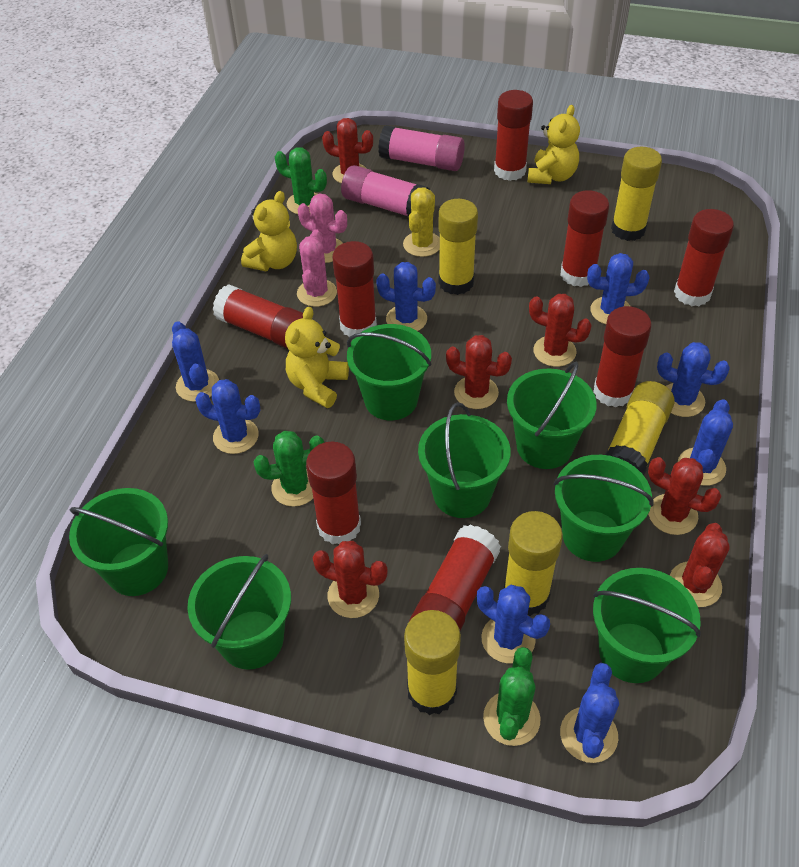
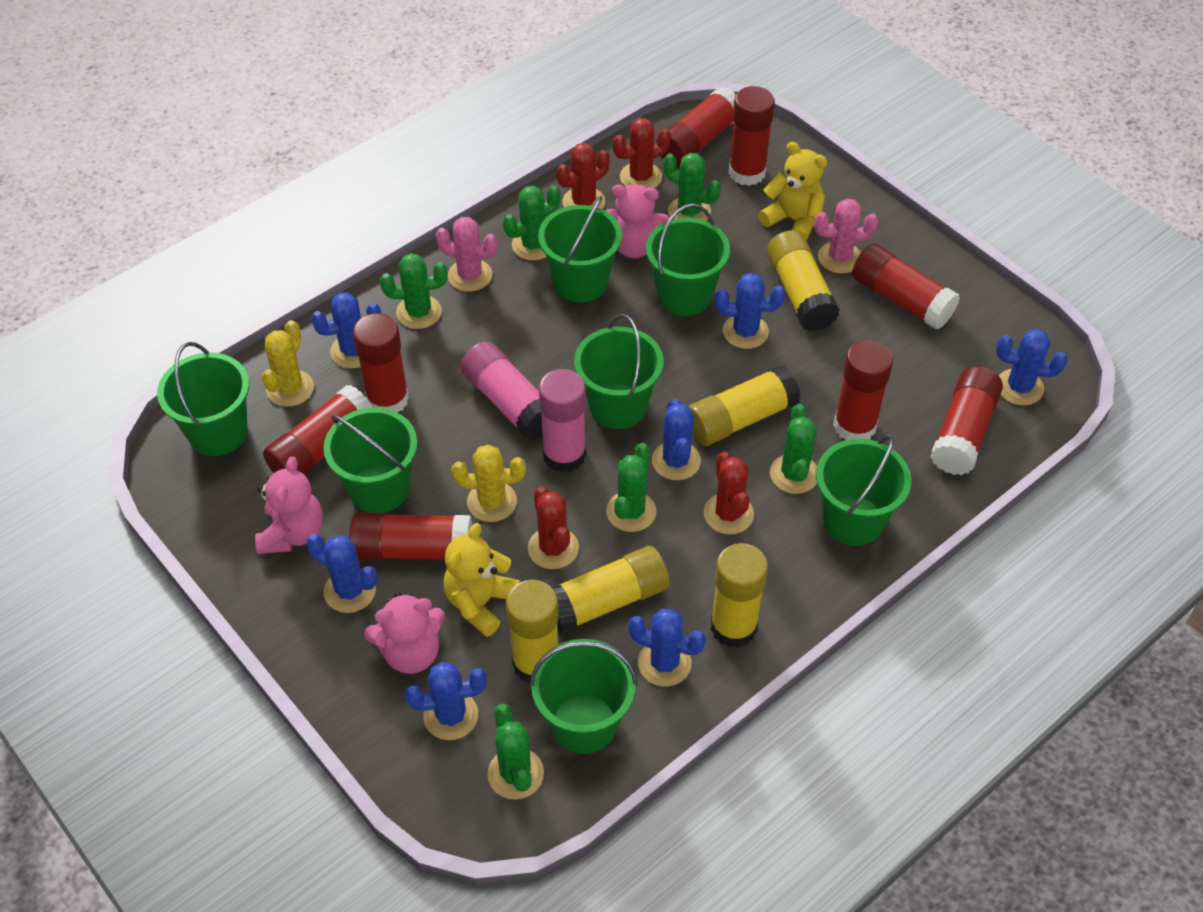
blue cactus: [172,321,219,402] [195,379,260,454] [376,262,436,331] [477,585,550,663] [560,663,619,763] [587,253,650,324] [657,342,730,417] [678,399,733,486] = 8 -> [307,534,377,613] [311,293,381,368] [405,662,487,740] [628,609,706,686] [652,399,701,480] [715,273,785,349] [996,329,1067,405] = 7
green cactus: [253,431,324,507] [275,147,327,214] [483,647,541,746] = 3 -> [380,253,447,329] [487,703,544,800] [503,186,560,260] [606,443,656,532] [663,153,721,221] [770,404,817,494] = 6
pink teddy bear: none = 0 -> [255,456,323,554] [364,592,445,674] [606,184,669,258] = 3
red cactus: [312,541,388,618] [322,118,373,184] [446,335,512,409] [529,294,592,367] [648,457,721,535] [670,523,730,607] = 6 -> [528,487,579,569] [557,143,610,209] [613,118,671,188] [704,452,754,534] = 4
yellow cactus: [403,187,440,257] = 1 -> [262,320,314,407] [451,444,526,522] = 2
yellow teddy bear: [241,191,297,271] [285,307,349,408] [528,105,580,184] = 3 -> [443,523,520,637] [758,142,827,241] = 2

